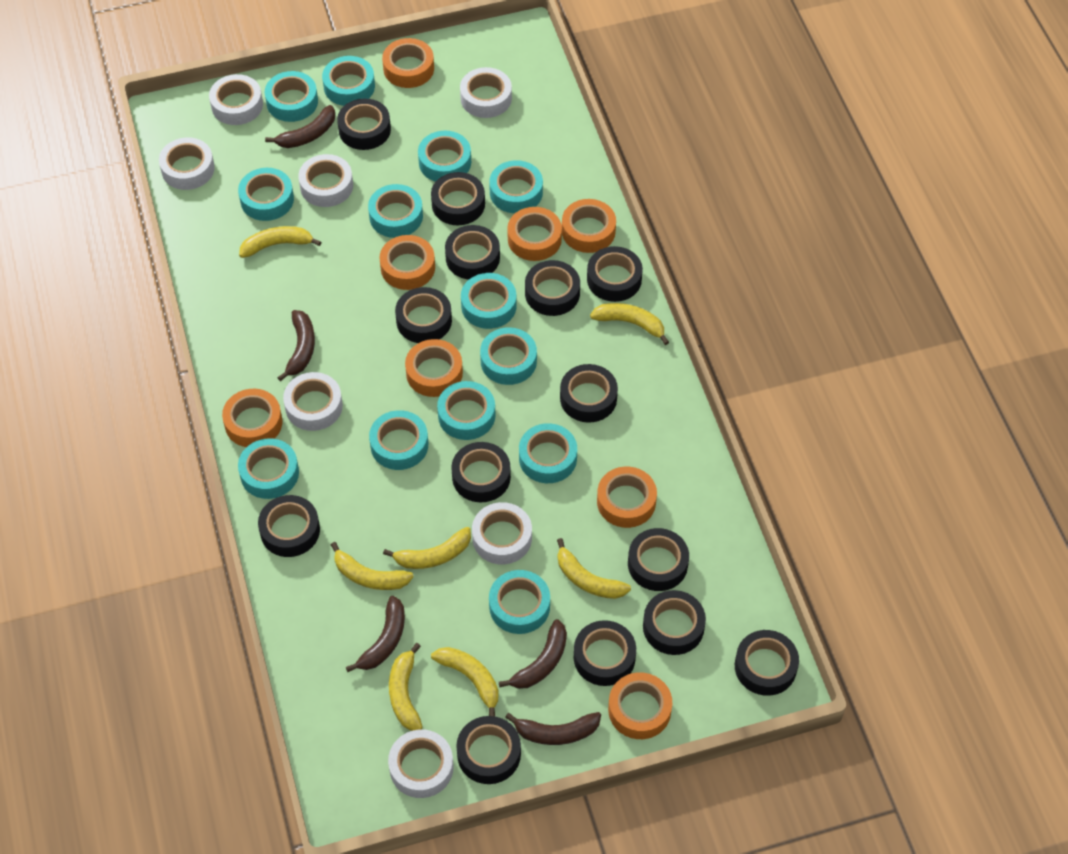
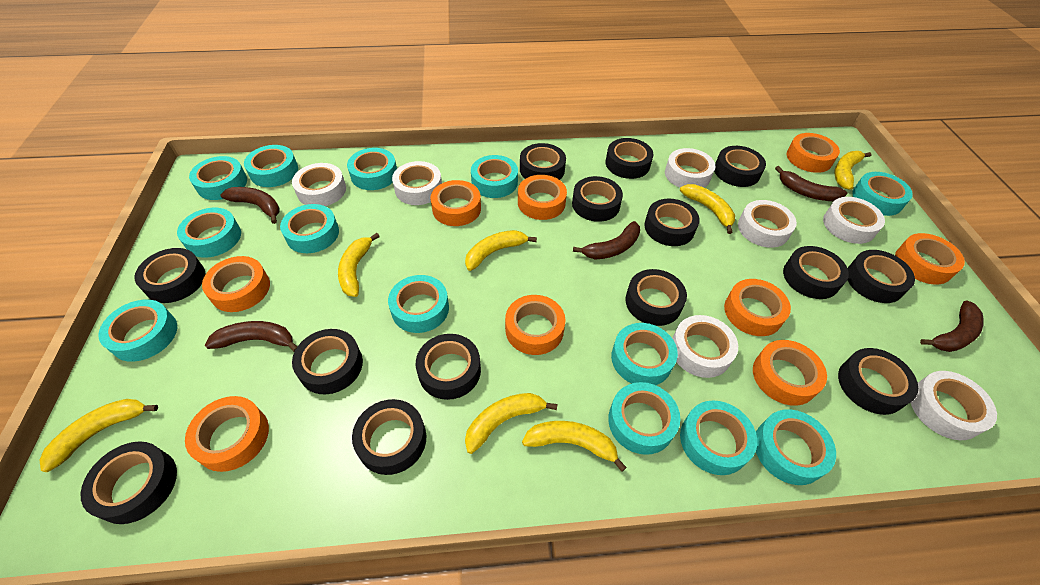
orange tape: [222,389,283,447] [379,235,435,290] [382,38,434,88] [405,339,463,397] [507,207,562,261] [562,199,616,253] [597,467,657,528] [608,672,672,739] = 8 -> [185,396,269,472] [202,256,270,312] [430,180,481,226] [505,295,566,355] [518,175,567,220] [724,279,791,336] [753,340,827,406] [787,133,840,173] [895,233,965,285] = 9

